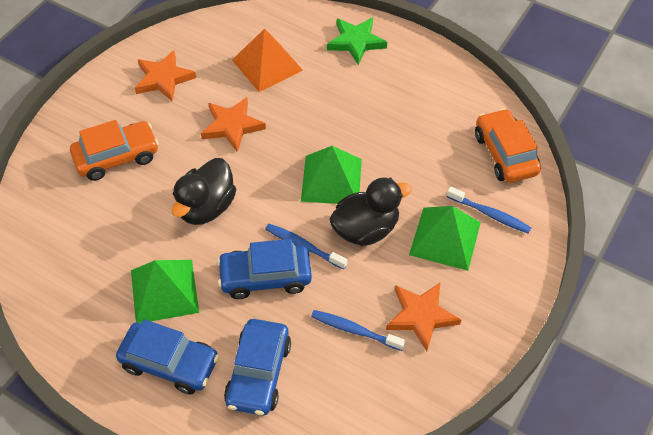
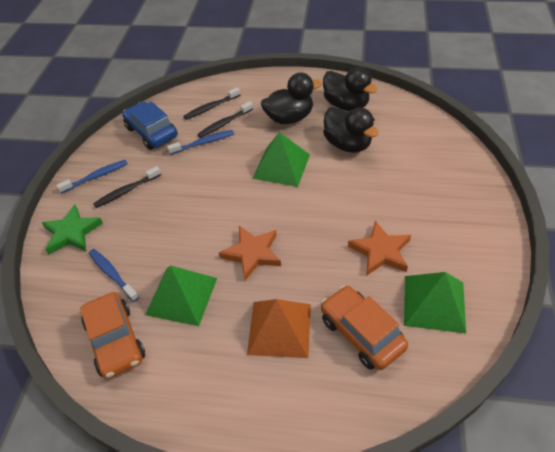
black duck: [172,158,236,225] [329,178,412,246] = 2 -> [261,73,322,124] [323,67,377,111] [323,107,379,153] = 3
black toothbrush: none = 0 -> [93,166,161,208] [183,87,240,120] [197,101,253,138] = 3
blue car: [116,319,219,394] [217,239,312,299] [224,319,291,416] = 3 -> [122,101,178,150] = 1
orange star: [135,50,196,101] [201,97,266,152] [386,282,461,351] = 3 -> [219,226,281,280] [348,221,411,276] = 2

